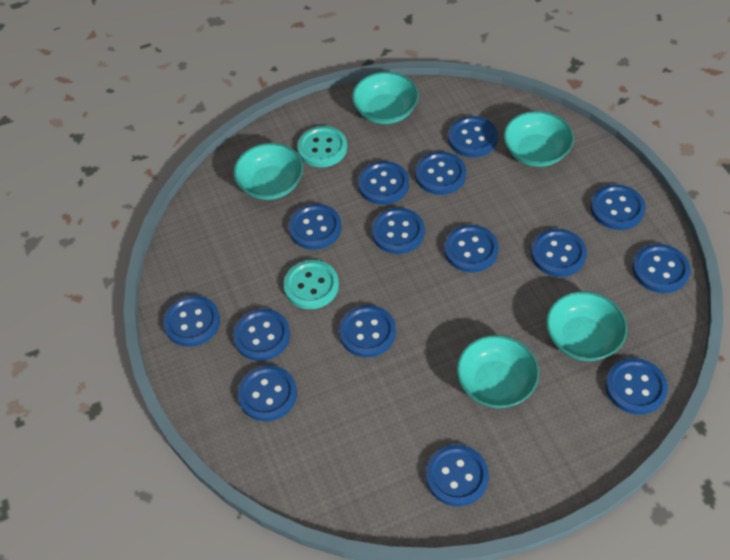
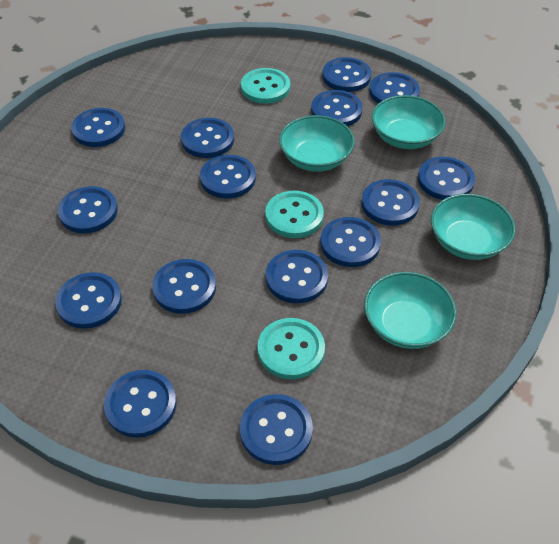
turquoise bowl: [233,143,303,200] [352,72,419,124] [456,335,539,408] [503,111,574,167] [546,291,627,361] = 5 -> [279,115,355,172] [364,272,456,349] [372,95,446,149] [431,194,516,260] = 4
turquoise button: [284,260,339,309] [297,126,347,167] = 2 -> [241,68,290,104] [257,318,325,379] [265,191,324,238] = 3

